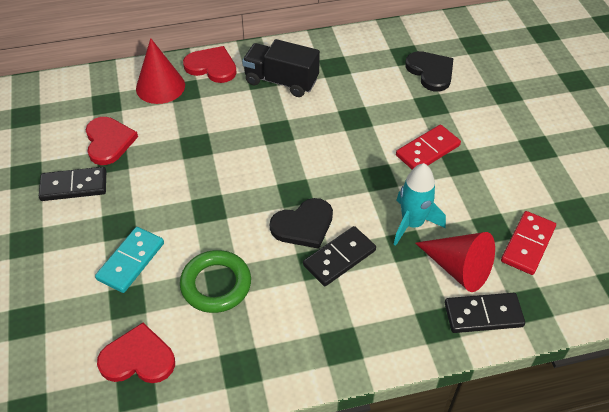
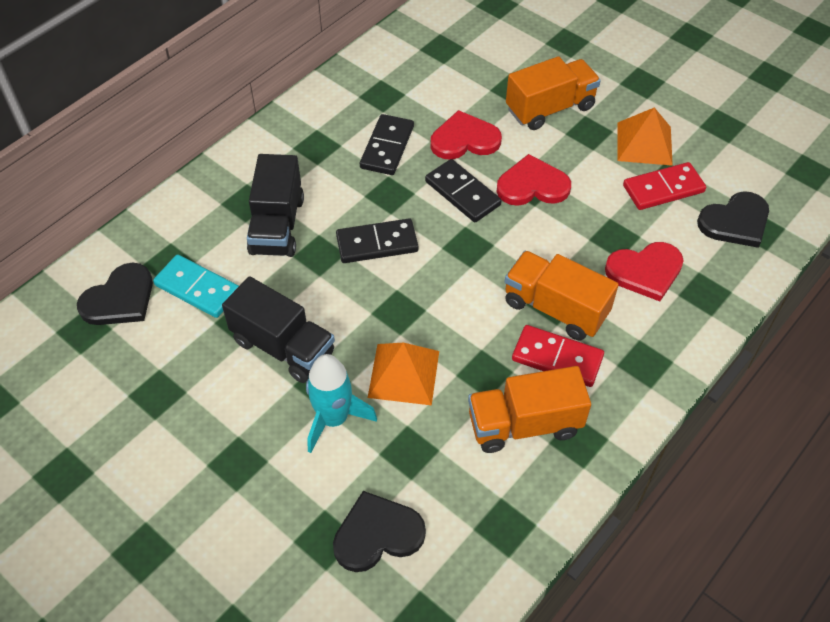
black heart: [270,198,333,249] [405,51,454,92] = 2 -> [77,263,153,325] [333,491,426,572] [697,191,769,248] = 3
black truck: [242,39,320,97] = 1 -> [222,276,335,383] [247,154,304,257] = 2
green ring: [180,250,251,313] = 1 -> none = 0
orange pyramid: none = 0 -> [368,343,439,405] [617,107,673,166] = 2
orange truck: none = 0 -> [468,366,591,453] [505,251,619,341] [506,56,601,130] = 3
red cone: [136,38,185,104] [415,232,495,292] = 2 -> none = 0

